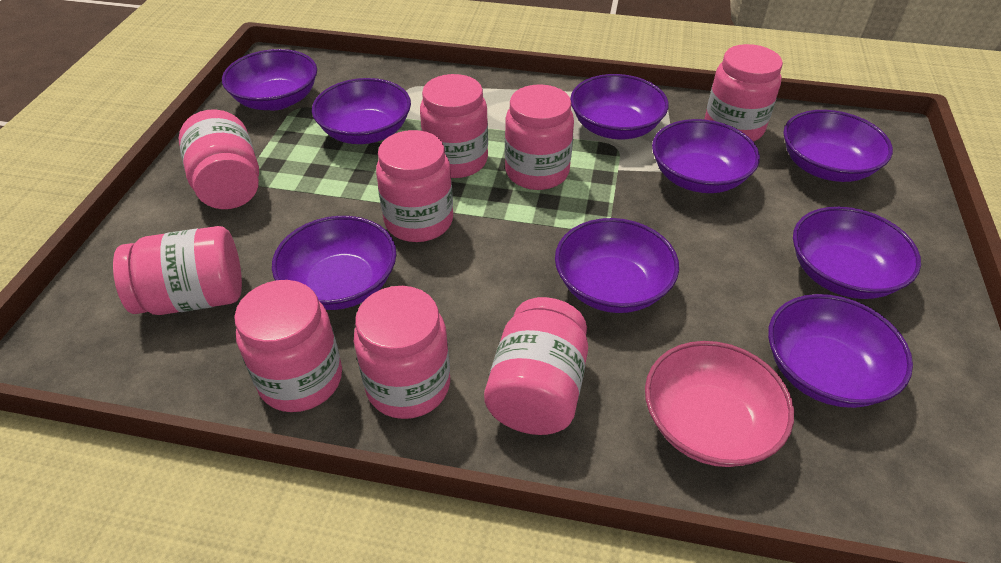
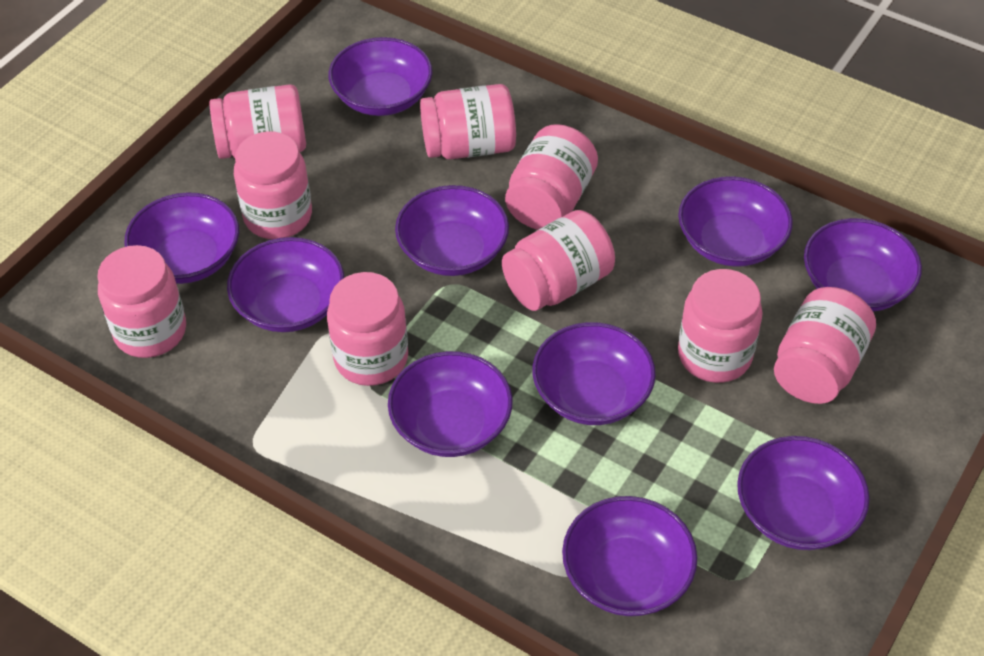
pink bowl: [645,341,794,467] = 1 -> none = 0
purple bowl: [222,49,317,110] [272,216,397,310] [312,78,411,144] [555,218,679,313] [570,74,669,139] [652,119,760,193] [768,294,913,408] [783,110,893,182] [793,207,921,299] = 9 -> [125,192,239,284] [227,237,344,332] [329,37,432,116] [388,351,513,457] [395,185,509,276] [533,322,656,425] [562,496,697,616] [678,176,793,267] [737,436,870,550] [804,218,922,312] = 10

